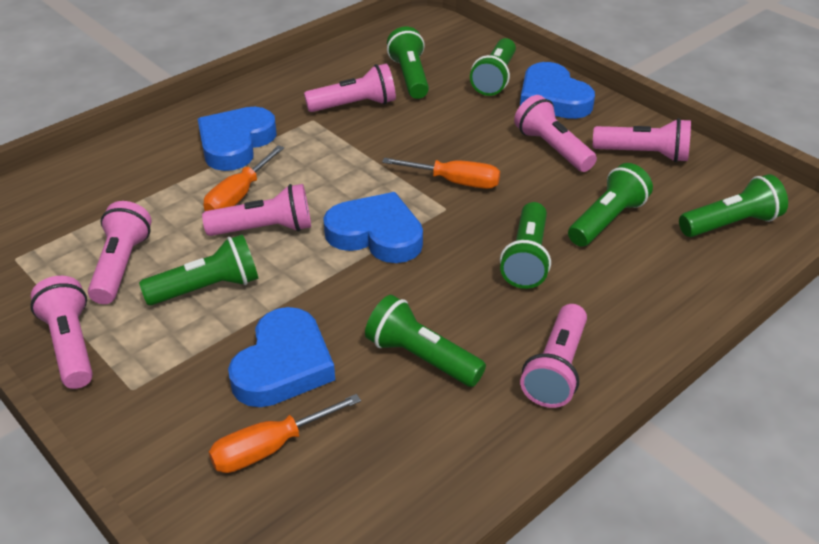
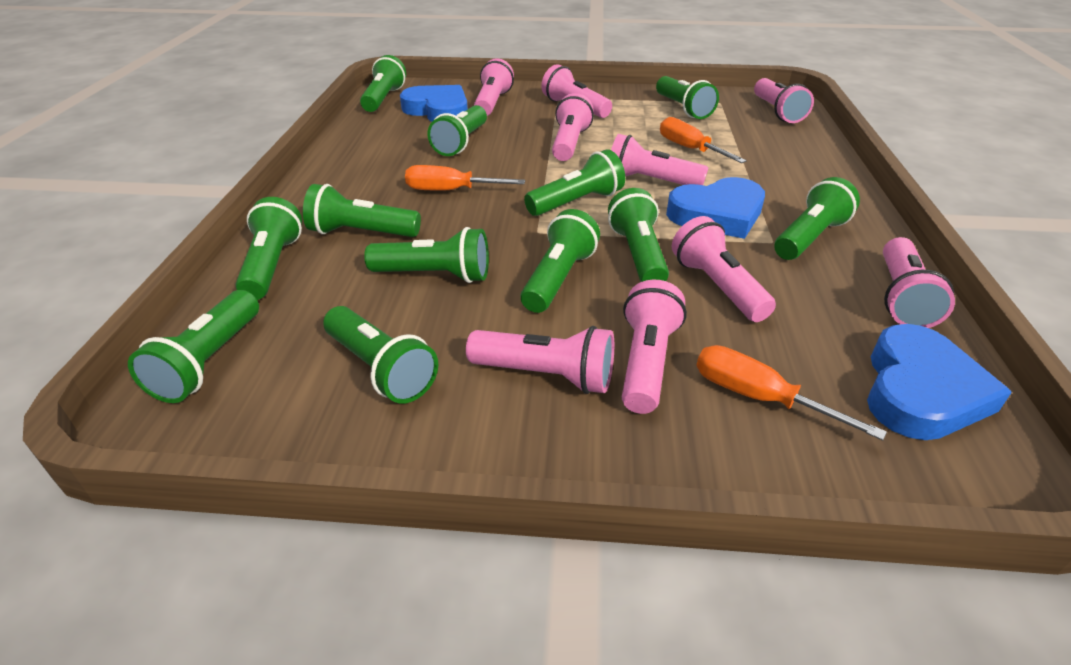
blue heart: [198,107,277,171] [228,307,335,407] [323,192,423,263] [520,62,595,119] = 4 -> [400,85,468,122] [666,177,765,239] [867,324,1012,440] = 3
green flashlight: [139,234,258,305] [365,295,486,387] [387,27,429,99] [470,38,516,96] [500,202,551,289] [568,163,653,247] [679,174,788,237] = 7 -> [128,290,259,403] [235,197,302,300] [303,184,421,237] [323,306,438,404] [360,55,406,112] [364,227,489,283] [427,105,487,156] [521,209,600,313] [524,149,625,216] [608,188,669,282] [656,76,719,119] [774,177,860,260] = 12
pink flashlight: [30,276,93,389] [88,201,152,304] [202,184,311,236] [304,63,396,112] [514,95,597,172] [520,304,587,408] [593,118,691,162] = 7 -> [466,326,614,394] [474,58,514,116] [542,64,612,118] [552,93,594,161] [611,134,708,185] [622,280,687,414] [672,216,776,322] [754,78,814,123] [883,237,955,328] = 9

